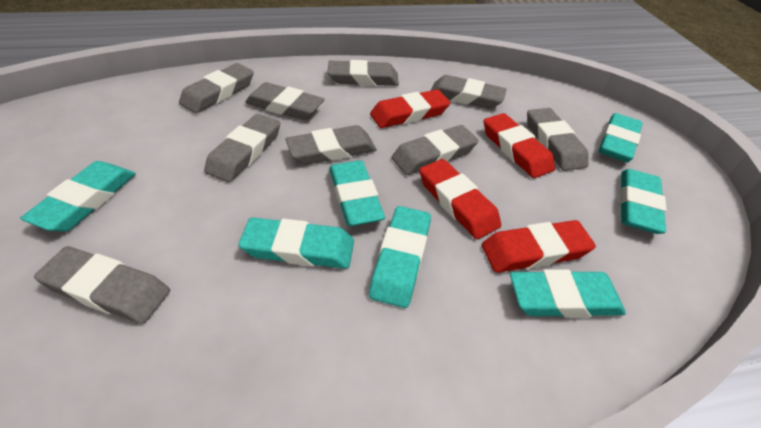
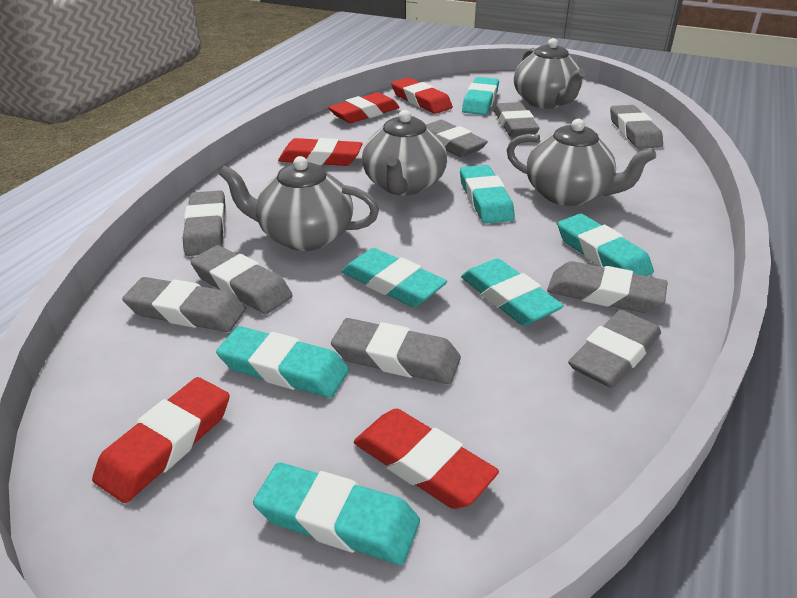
grey teapot: none = 0 -> [218,156,379,251] [362,110,447,196] [507,119,656,206] [514,38,586,109] = 4
red eraser: [370,89,450,128] [419,159,501,239] [482,220,596,273] [484,113,555,178] = 4 -> [92,377,230,503] [278,138,363,166] [328,92,400,123] [354,409,499,509] [391,78,453,114] = 5

